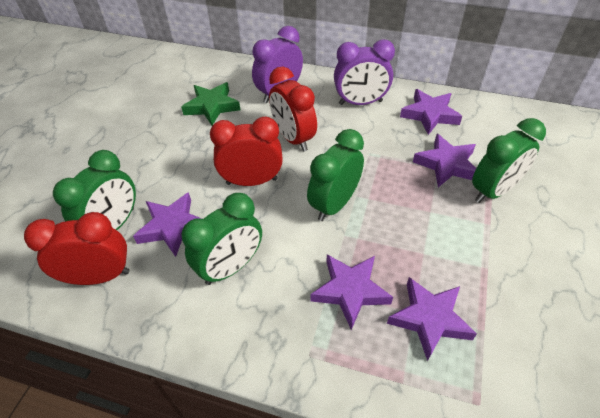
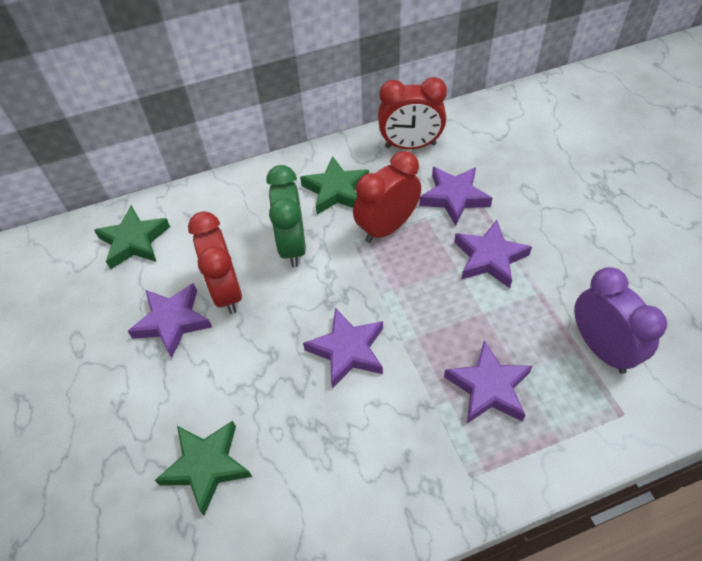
green clock: [53,150,136,230] [181,193,262,285] [307,129,364,221] [472,118,546,203] = 4 -> [266,165,306,267] = 1
green star: [181,82,240,126] = 1 -> [94,206,170,269] [155,420,252,515] [300,156,369,215] = 3
purple clock: [252,26,303,103] [334,39,395,105] = 2 -> [574,267,667,374] = 1

